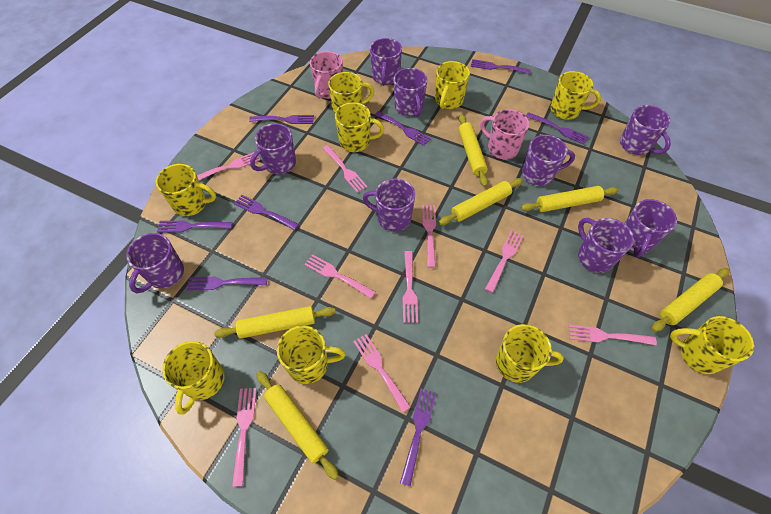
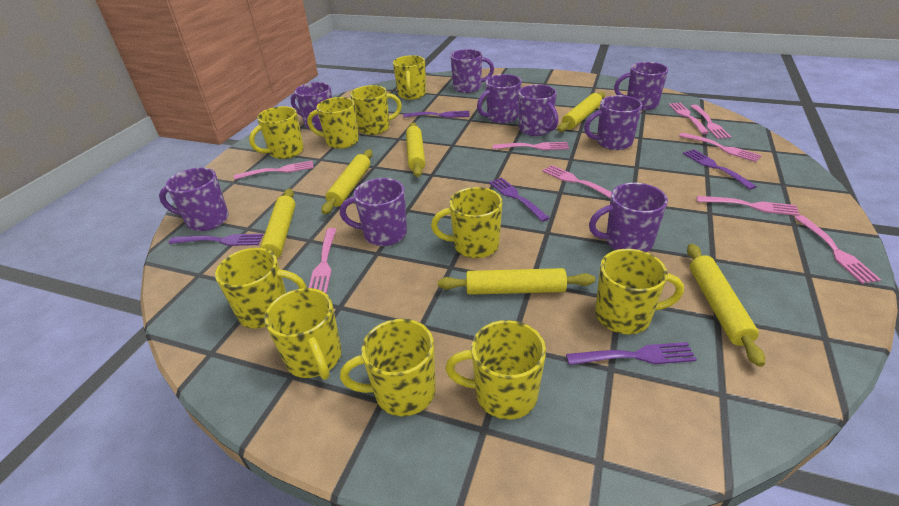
pink mug: [310,51,343,99] [480,109,529,160] = 2 -> none = 0
purple fork: [157,221,233,233] [186,277,267,291] [234,195,299,230] [249,115,314,124] [375,111,431,146] [400,388,436,486] [471,59,530,74] [526,112,588,145] = 8 -> [169,234,263,246] [403,111,469,118] [489,177,550,222] [566,342,697,365] [683,149,757,190] = 5
yellow mug: [156,164,216,216] [162,341,225,415] [277,326,346,384] [328,72,374,115] [335,102,384,152] [435,61,470,109] [496,324,564,383] [550,71,601,120] [670,316,754,374] = 9 -> [215,248,306,328] [249,106,304,159] [264,288,342,380] [307,97,359,149] [340,319,435,416] [350,85,402,135] [393,55,426,100] [431,187,502,258] [445,320,546,420] [595,249,684,334] = 10

